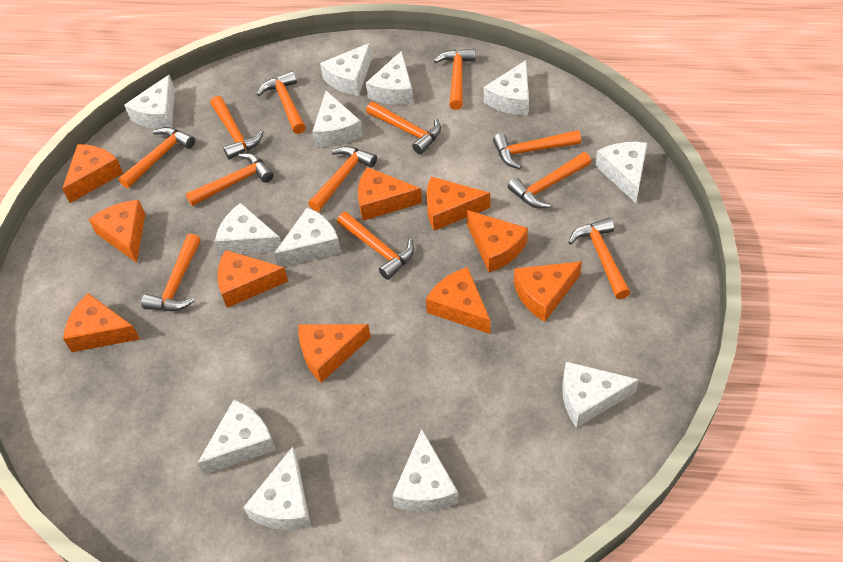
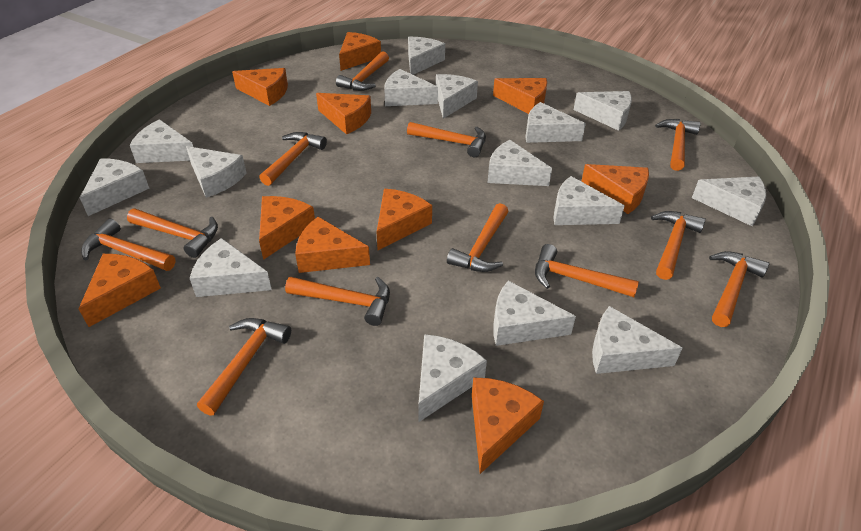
white cheese: [124,75,175,129] [197,400,276,475] [215,203,281,256] [243,447,311,530] [274,208,341,267] [312,91,363,147] [320,43,372,96] [366,51,413,105] [392,429,459,512] [484,60,529,115] [562,362,639,428] [595,142,647,203] = 12 -> [80,158,150,216] [130,119,193,163] [186,146,247,198] [190,238,272,297] [384,69,438,106] [408,37,445,75] [418,334,487,423] [436,74,478,119] [487,140,552,186] [493,281,576,346] [525,102,586,143] [554,176,624,225] [574,91,632,131] [592,306,682,374] [692,177,766,226] = 15

